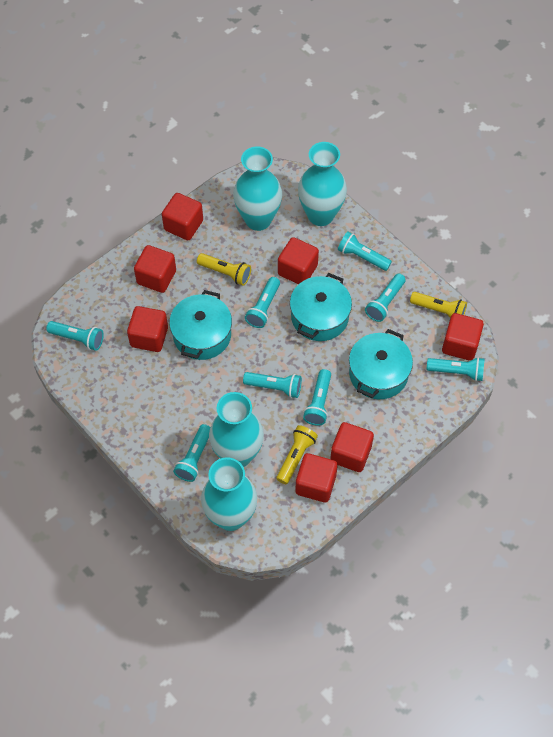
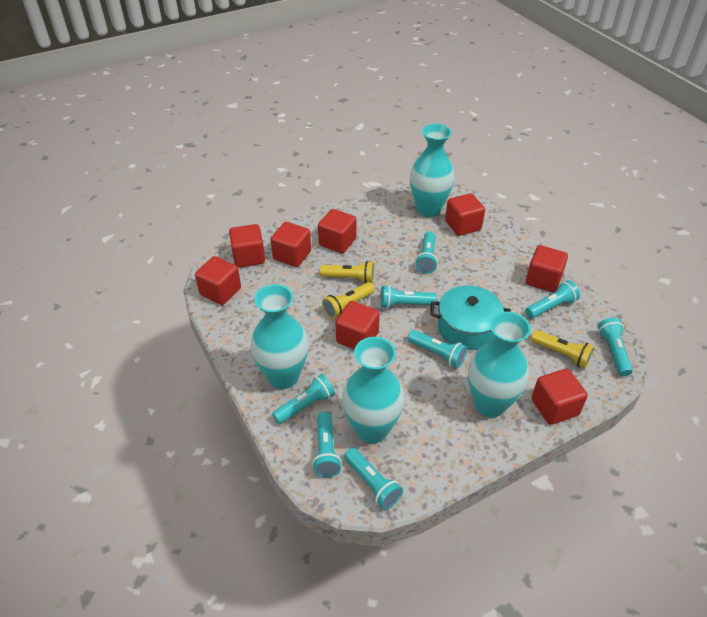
red cube: [127,306,168,352] [134,245,176,293] [162,193,203,240] [278,237,319,284] [295,453,338,502] [330,422,374,472] [442,313,484,361] = 7 -> [195,256,241,305] [229,224,265,268] [271,222,311,267] [318,209,357,253] [335,301,380,349] [445,193,485,236] [526,245,568,292] [532,369,588,425] = 8
turquoise pot: [169,290,232,360] [290,273,352,341] [349,329,413,399] = 3 -> [430,285,511,350] = 1

